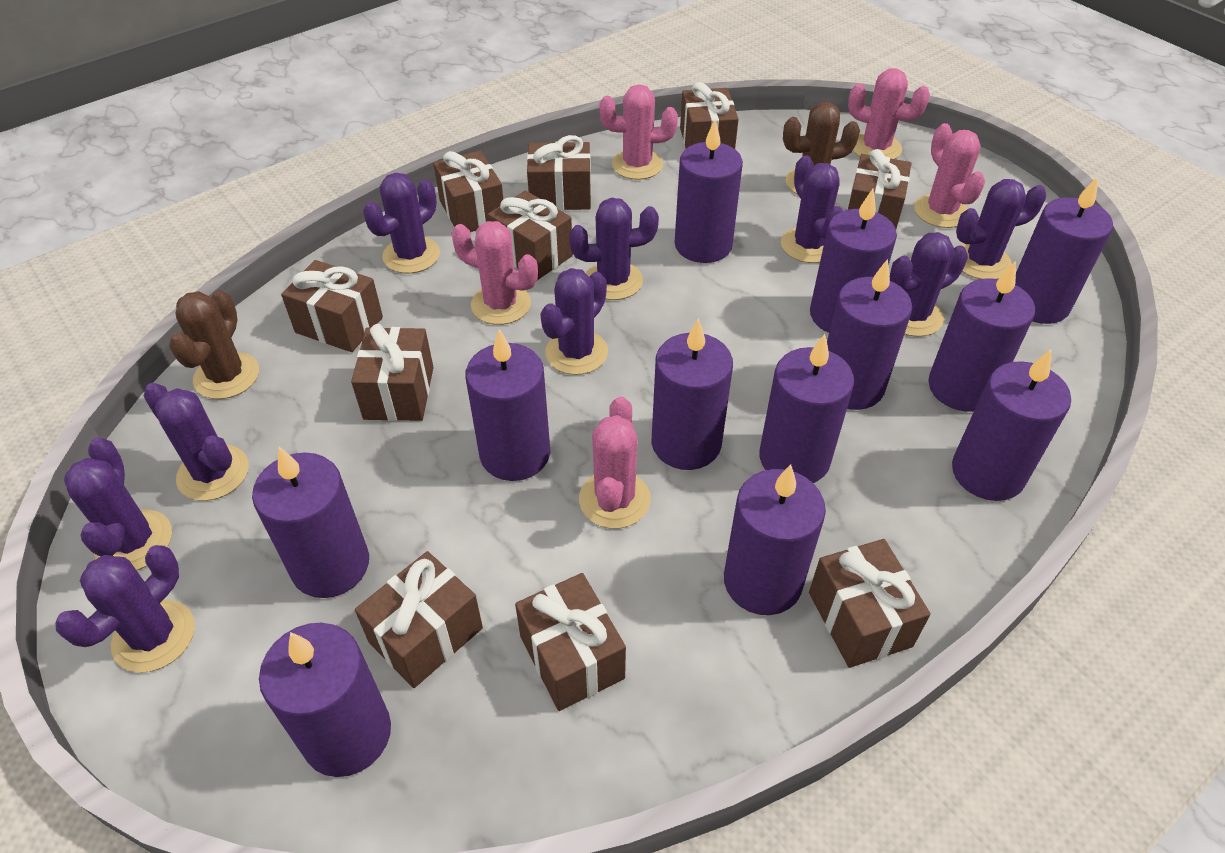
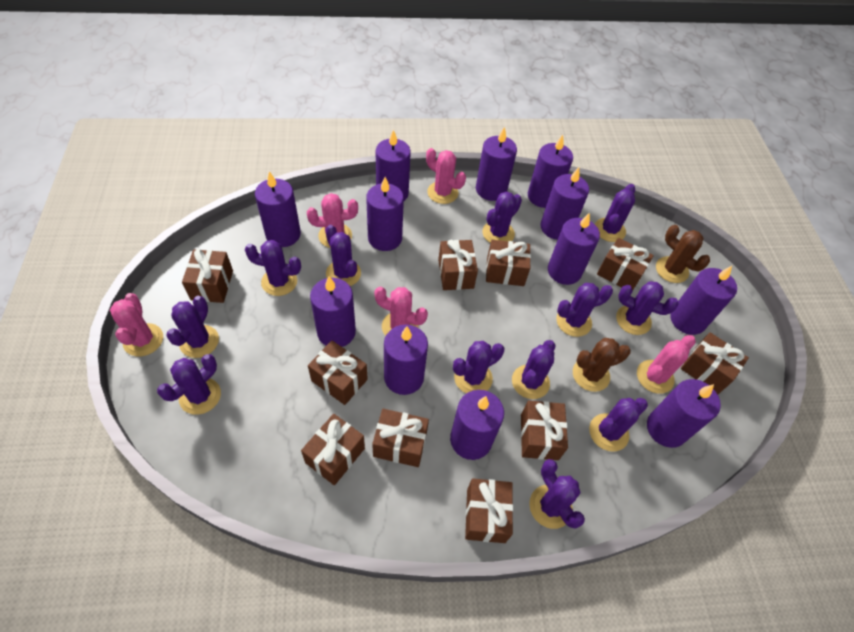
purple cactus: [55,545,195,673] [64,437,172,570] [143,383,249,501] [363,173,440,273] [540,268,608,375] [569,198,659,300] [781,155,843,263] [890,232,968,337] [956,179,1046,279] = 9 -> [157,354,221,415] [166,296,219,358] [245,240,301,296] [325,225,361,286] [453,341,504,394] [482,192,522,243] [512,340,555,399] [529,459,585,529] [556,283,613,337] [589,398,648,452] [595,184,635,242] [616,281,679,335] = 12

